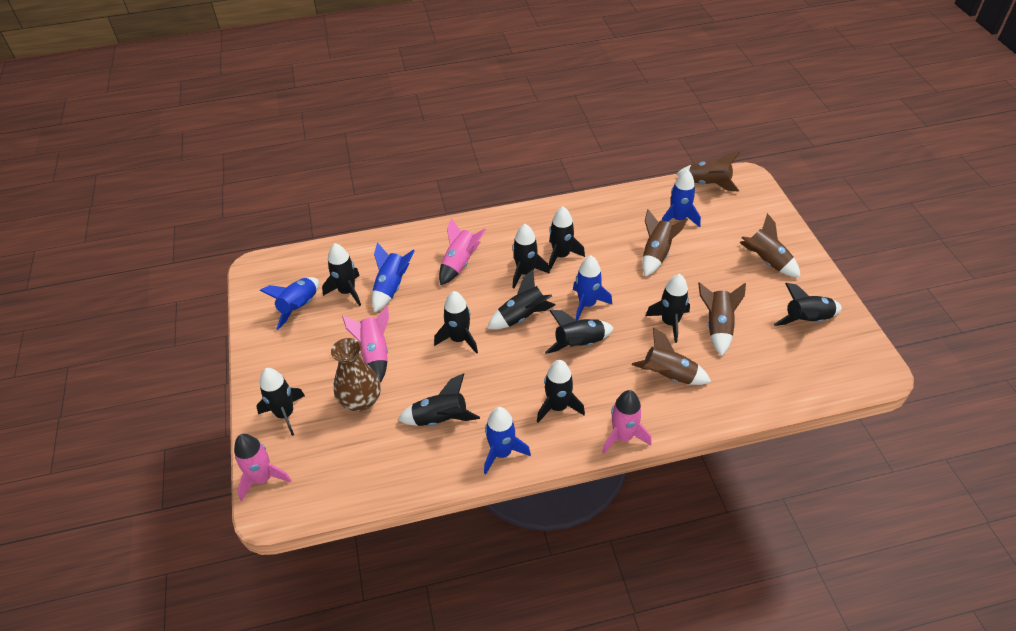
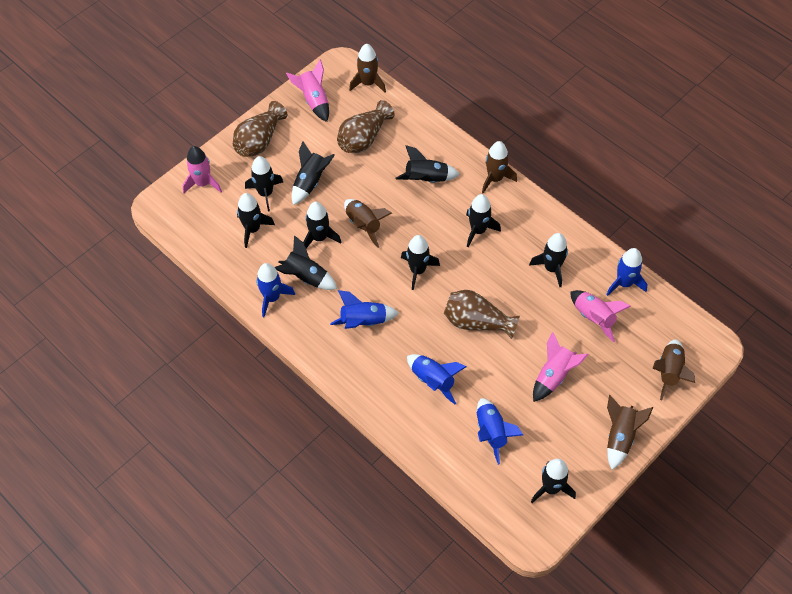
black rocket: [256,368,305,436] [322,243,361,306] [398,373,480,426] [434,291,478,354] [487,269,555,330] [512,224,550,288] [537,360,585,423] [545,310,614,354] [549,207,585,271] [646,274,690,343] [774,283,842,326] = 11 -> [237,193,275,248] [245,156,283,212] [275,235,337,290] [292,141,335,205] [303,202,341,248] [396,145,460,183] [401,235,440,290] [466,194,501,247] [529,233,568,287] [531,459,576,503] = 10
brown vase: [331,338,381,412] = 1 -> [233,101,287,157] [337,100,395,153] [444,290,520,339] = 3

